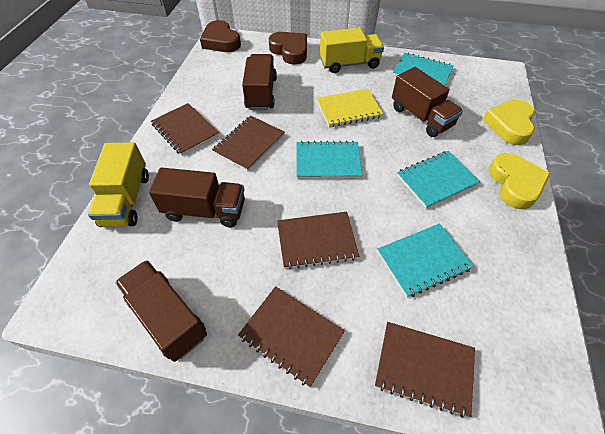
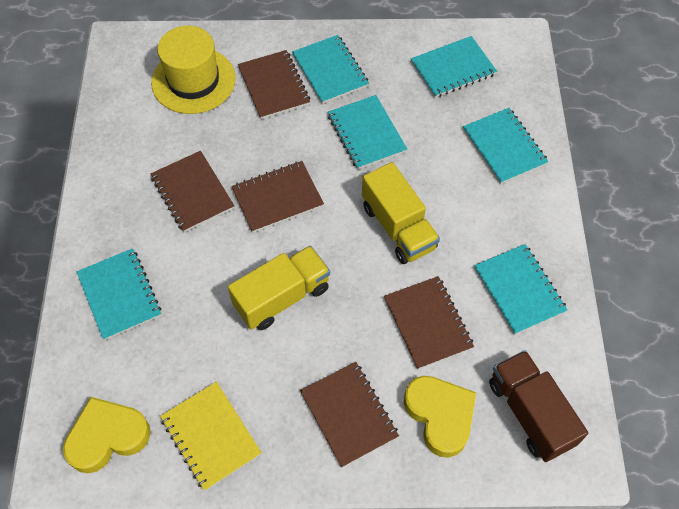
brown heart: [200,20,241,52] [269,32,307,65] = 2 -> none = 0
brown truck: [115,260,207,362] [149,167,245,227] [242,54,277,110] [392,67,463,137] = 4 -> [489,350,588,462] = 1
turquoise notebook: [297,141,362,179] [377,223,474,297] [393,52,454,86] [397,151,480,208] = 4 -> [77,248,161,340] [292,35,369,104] [328,95,407,169] [411,36,497,98] [463,108,548,184] [474,244,568,335] = 6
yellow hat: none = 0 -> [151,26,236,114] = 1

